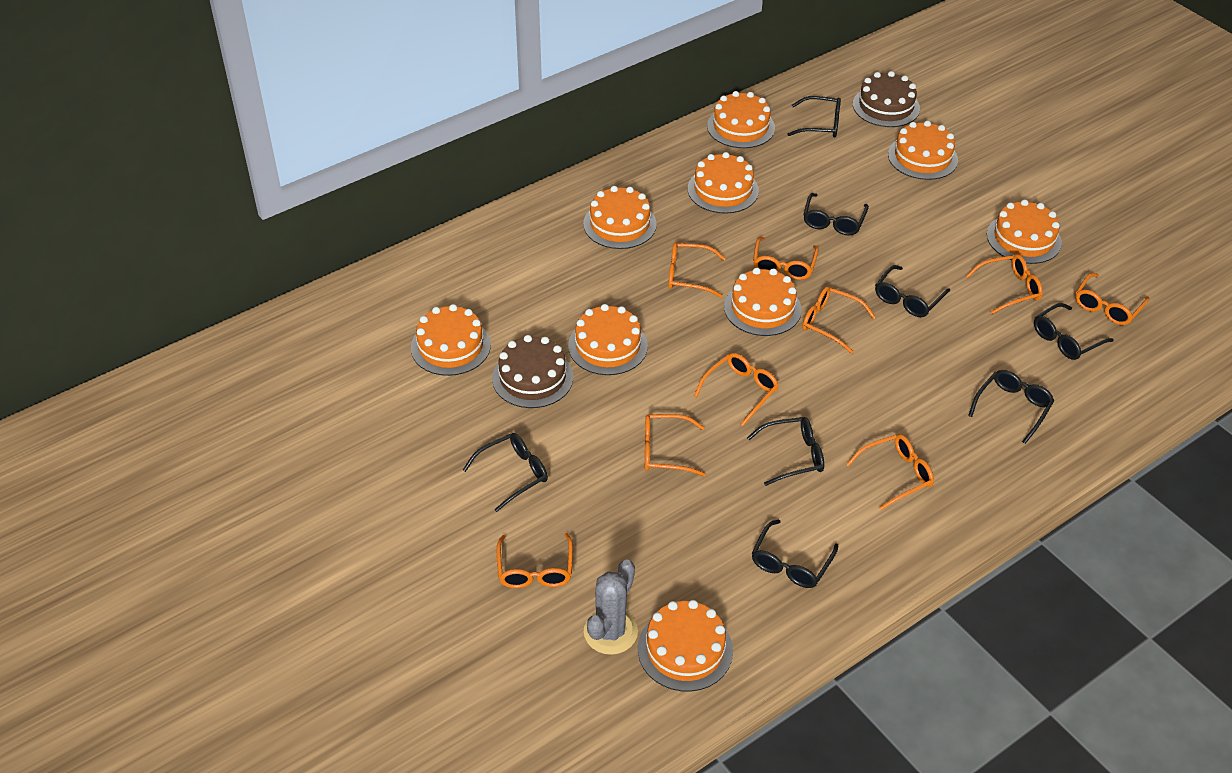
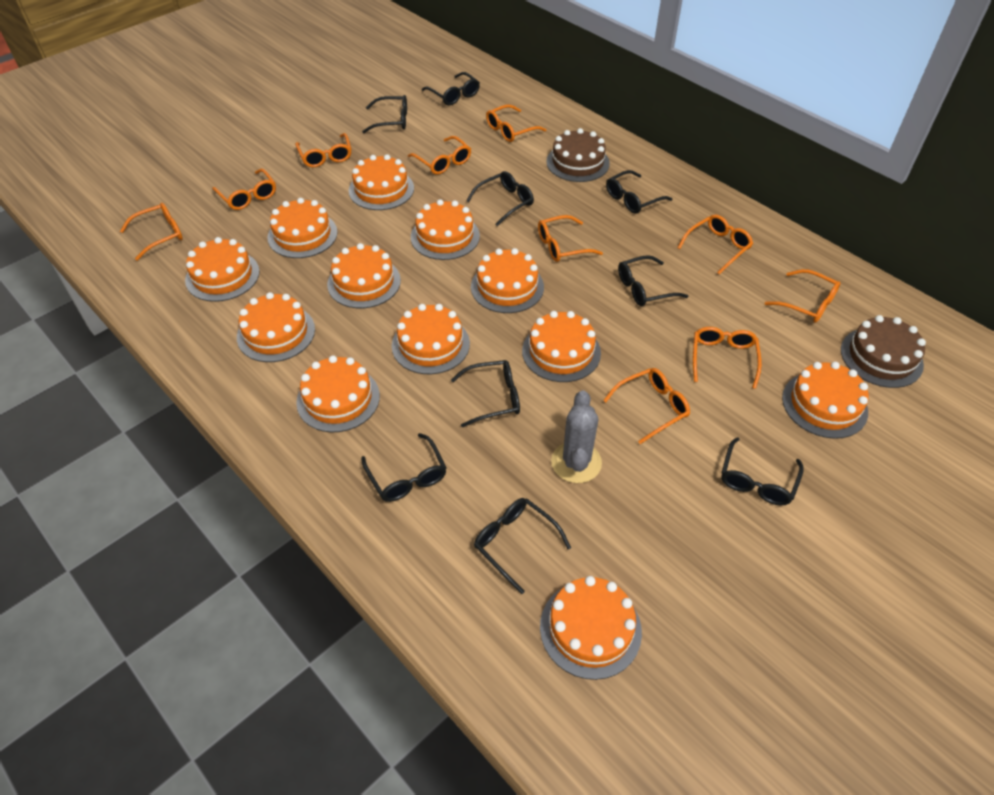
black glasses: [463,433,548,512] [747,417,824,486] [752,519,838,588] [787,96,841,138] [803,193,869,236] [875,265,950,317] [968,370,1054,444] [1034,303,1114,360] = 8 -> [361,433,446,502] [362,95,407,133] [422,72,480,105] [451,360,520,427] [466,171,534,226] [474,498,571,594] [606,170,673,214] [618,255,688,306] [721,437,804,506] = 9
orange cake: [411,304,491,376] [568,304,648,375] [583,186,657,249] [638,600,733,692] [688,152,759,214] [707,91,775,148] [724,268,802,336] [888,121,958,180] [987,199,1062,264] = 9 -> [185,237,260,302] [237,292,315,362] [267,198,338,258] [296,355,380,432] [327,243,401,308] [349,154,414,210] [392,304,470,374] [411,199,480,260] [471,248,544,313] [522,311,601,382] [540,576,642,680] [782,362,869,439] = 12
orange glasses: [497,533,573,588] [645,414,706,476] [668,242,726,298] [694,353,779,426] [753,237,819,280] [802,286,876,353] [846,434,934,510] [966,254,1043,314] [1075,273,1150,325] = 9 -> [120,203,183,261] [213,169,276,210] [295,133,351,167] [408,136,471,175] [486,104,547,142] [538,215,603,262] [603,368,690,444] [678,214,753,274] [693,327,762,389] [765,269,841,323] = 10

